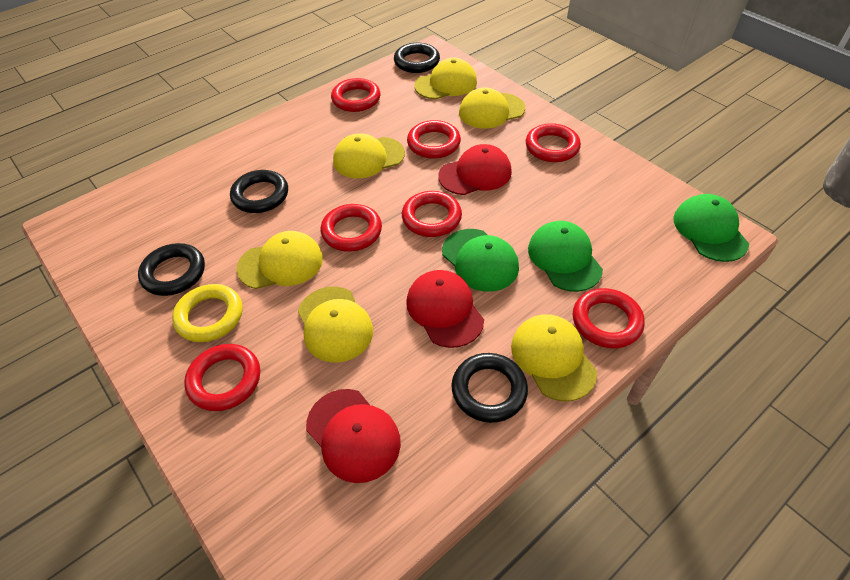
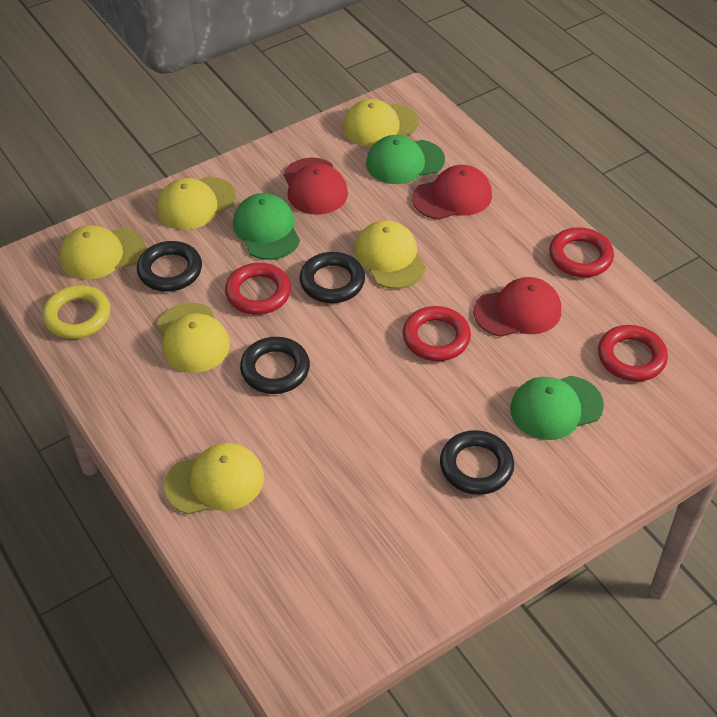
red ring: [184,344,260,411] [321,204,382,252] [331,78,381,112] [402,191,462,237] [407,120,461,159] [526,123,581,162] [573,288,645,348] = 7 -> [225,263,291,315] [403,306,471,361] [549,227,614,277] [598,325,668,381] = 4

